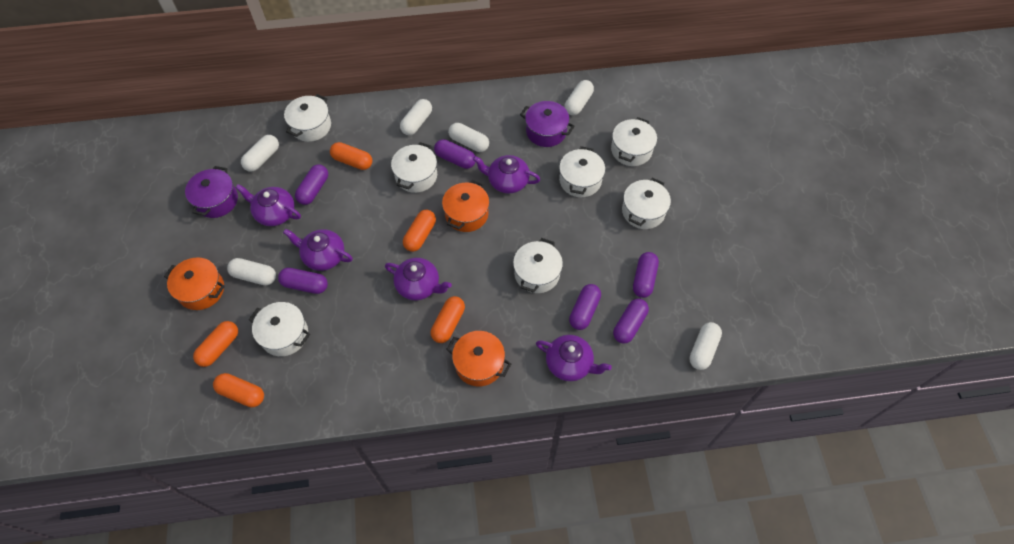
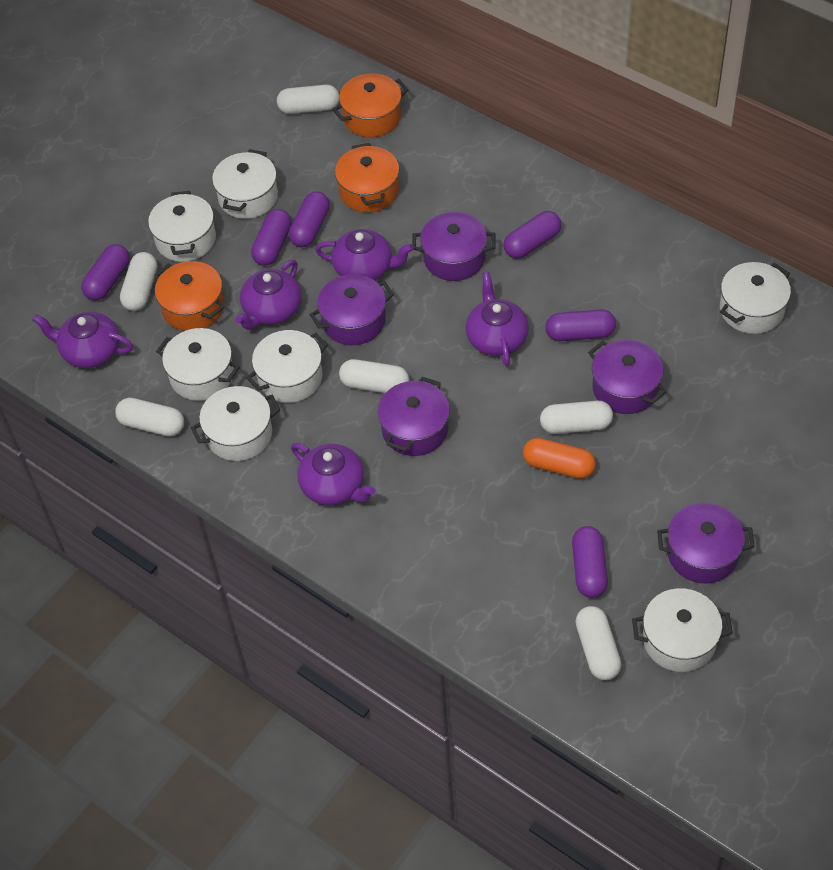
orange capsule: [193,321,238,367] [213,373,264,407] [330,142,372,170] [403,210,436,252] [431,296,465,343] = 5 -> [523,438,596,479] = 1
purple pot: [185,166,238,218] [520,101,574,147] = 2 -> [309,274,394,345] [378,377,450,456] [412,212,495,281] [588,340,667,414] [657,503,755,584] = 5

